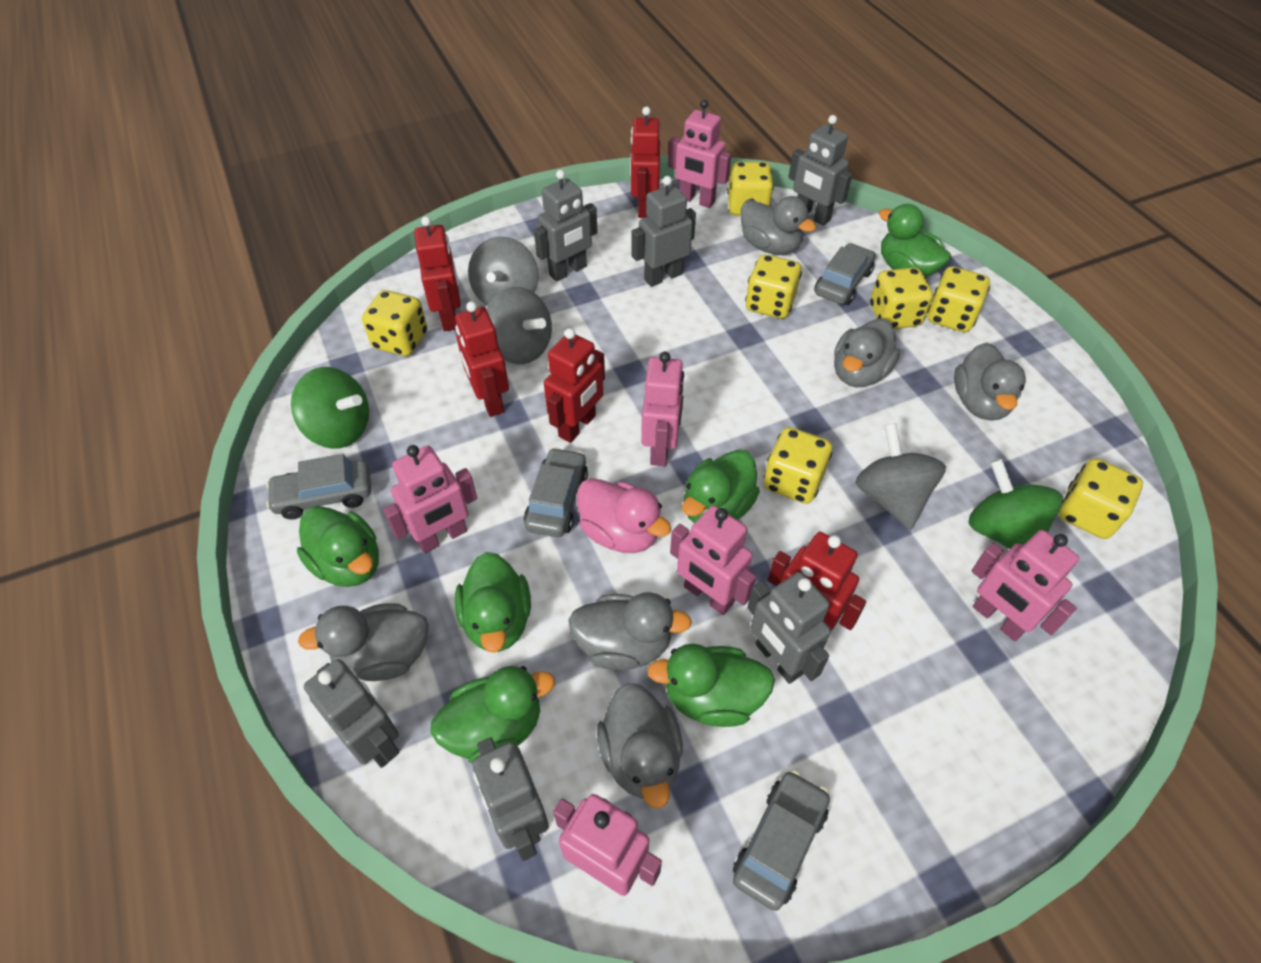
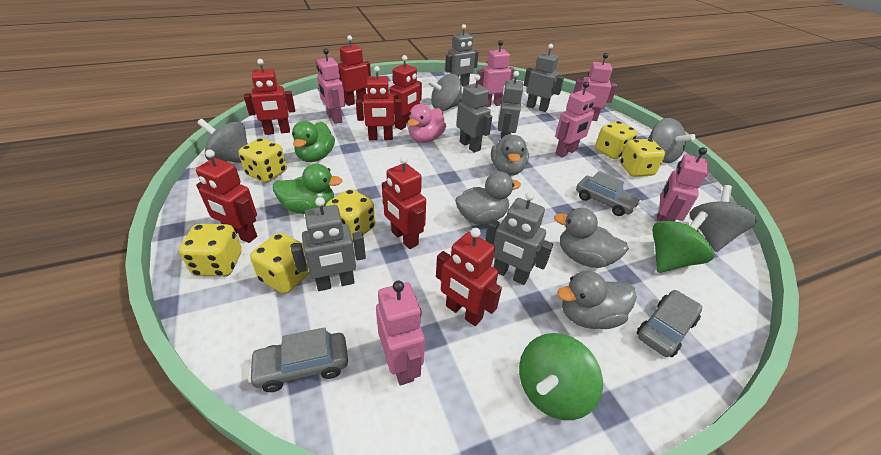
green duck: [297,506,379,587] [430,666,555,763] [455,552,531,653] [647,644,775,727] [682,449,760,523] [879,204,951,277] = 6 -> [273,164,342,214] [292,121,335,162] = 2
grey car: [266,454,371,520] [524,447,588,537] [733,770,830,911] [814,243,875,305] = 4 -> [248,327,348,392] [576,171,641,216] [637,290,702,357] = 3
grey duck: [298,603,429,681] [569,592,692,670] [597,683,683,809] [741,196,817,255] [834,319,900,387] [954,342,1026,420] = 6 -> [455,171,521,225] [491,134,529,176] [554,208,629,268] [557,271,637,329] = 4
grey spinning top: [468,237,539,306] [486,287,552,364] [855,423,946,530] = 3 -> [197,119,248,163] [427,74,462,111] [648,118,695,163] [690,185,758,252] = 4
red robot: [414,216,461,331] [455,301,509,417] [544,328,605,443] [630,106,660,218] [768,532,866,630] = 5 -> [196,149,257,243] [244,59,295,135] [338,35,371,106] [356,66,402,140] [382,156,426,249] [389,55,422,130] [436,228,502,326] = 7
yellow dice: [362,290,427,356] [727,162,774,216] [745,254,802,319] [764,427,832,504] [870,267,933,329] [927,266,990,332] [1059,458,1143,539] = 7 -> [179,224,242,276] [238,138,287,183] [250,233,310,294] [326,189,376,241] [595,121,637,159] [620,139,665,177] = 6

